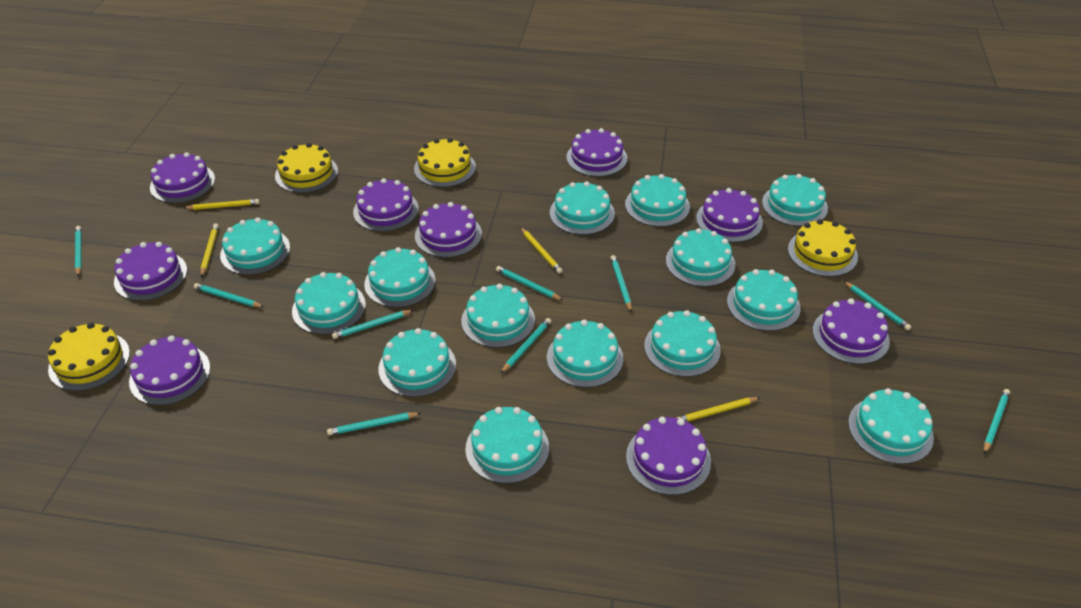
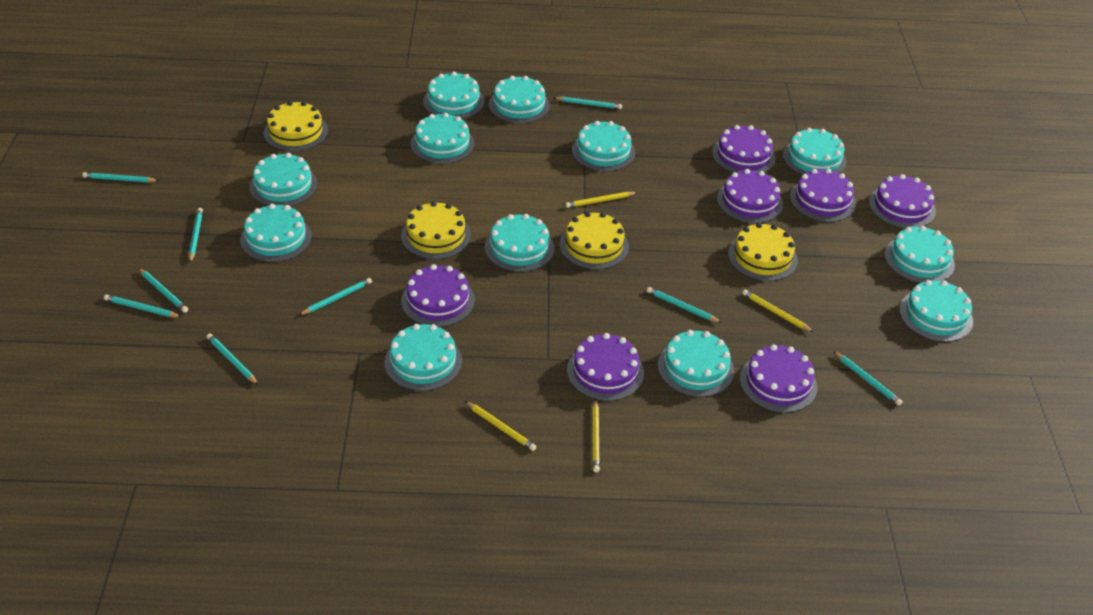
purple cake: [114,242,187,301] [129,336,210,405] [150,152,215,203] [353,178,419,232] [415,202,482,258] [566,128,627,177] [626,417,711,495] [696,188,763,242] [813,299,890,364] = 9 -> [401,264,475,327] [567,333,644,401] [712,125,776,173] [717,169,783,223] [740,344,817,413] [790,168,856,222] [869,174,936,228] = 7
turquoise cake: [220,218,290,275] [292,272,366,334] [364,247,436,308] [379,328,456,397] [461,284,535,348] [465,407,549,484] [547,320,623,388] [550,181,615,235] [625,174,690,227] [644,310,721,377] [666,228,735,287] [727,269,801,331] [762,174,828,226] [848,388,934,464] = 14 -> [240,204,312,262] [250,153,317,206] [385,324,462,391] [410,113,474,164] [423,72,484,119] [485,214,554,272] [489,76,550,123] [572,121,635,172] [658,330,734,397] [783,128,846,175] [884,226,955,283] [899,280,973,342] = 12

